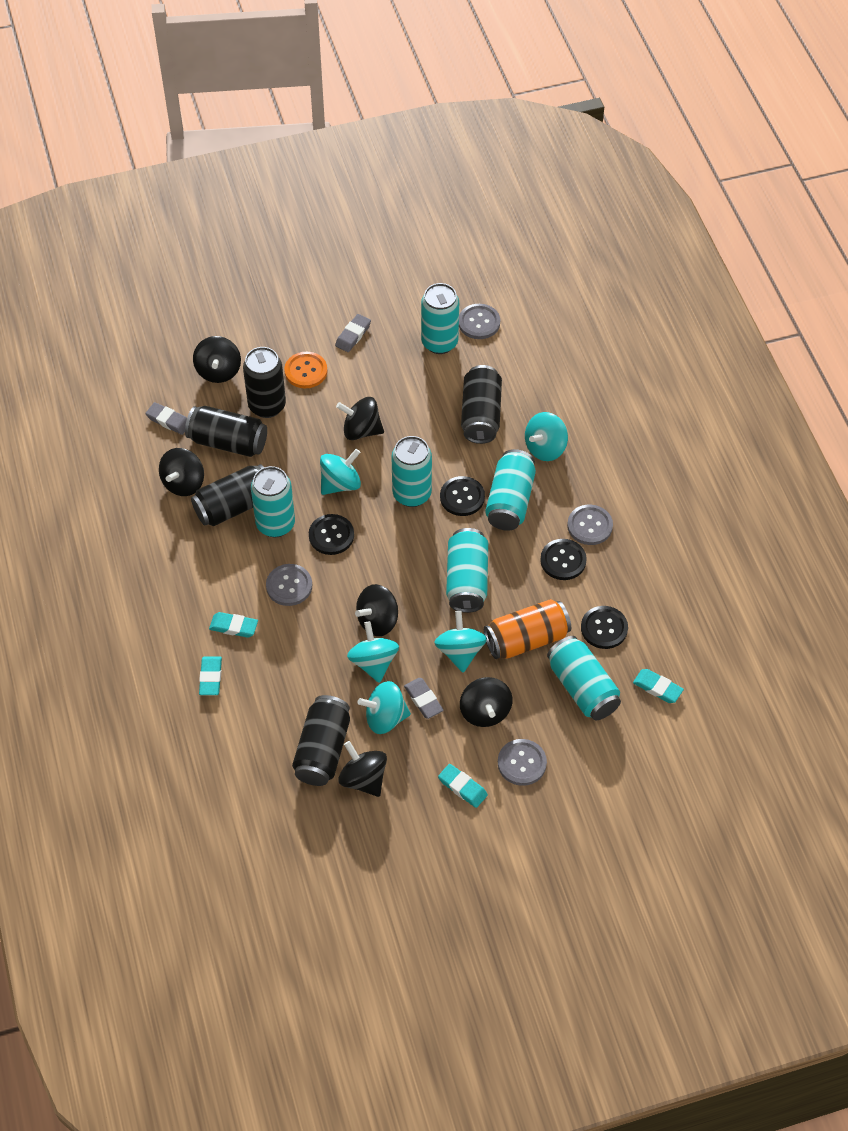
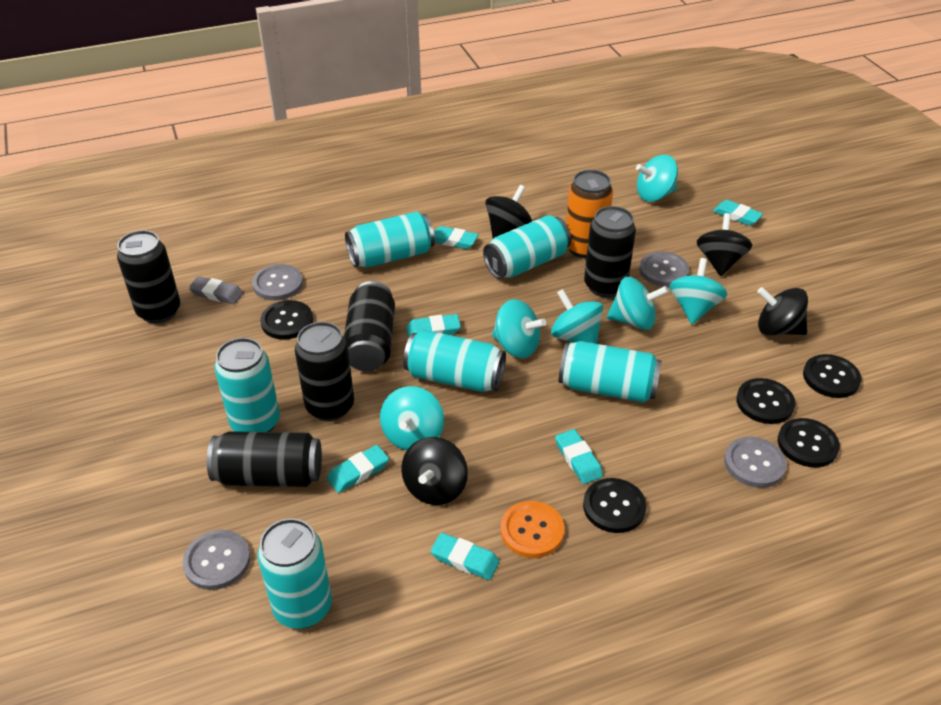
black button: [309,514,354,555] [440,476,485,516] [540,539,587,580] [581,606,628,649] = 4 -> [260,300,313,340] [583,478,647,533] [736,378,795,424] [778,418,840,468] [803,354,862,398] = 5
black spinning top: [159,448,204,496] [193,336,241,383] [336,397,384,440] [338,741,387,797] [355,584,398,636] [460,677,512,727] = 6 -> [401,437,468,505] [485,185,532,238] [697,213,752,276] [757,287,808,335] = 4
grey eraser: [145,402,187,435] [335,314,371,352] [404,678,444,719] = 3 -> [189,276,243,304] = 1
turquoise eraser: [199,656,222,695] [209,612,258,638] [438,764,488,808] [633,669,684,703] = 4 -> [327,445,389,493] [406,314,461,338] [431,533,500,580] [434,226,479,249] [555,429,603,484] [713,200,763,226] = 6
turquoise spinning top: [320,449,361,495] [347,621,399,683] [357,681,411,734] [434,611,487,673] [525,412,568,461] = 5 -> [380,386,444,450] [492,299,546,358] [551,289,603,344] [607,277,669,330] [636,155,678,202] [669,258,727,324] = 6

